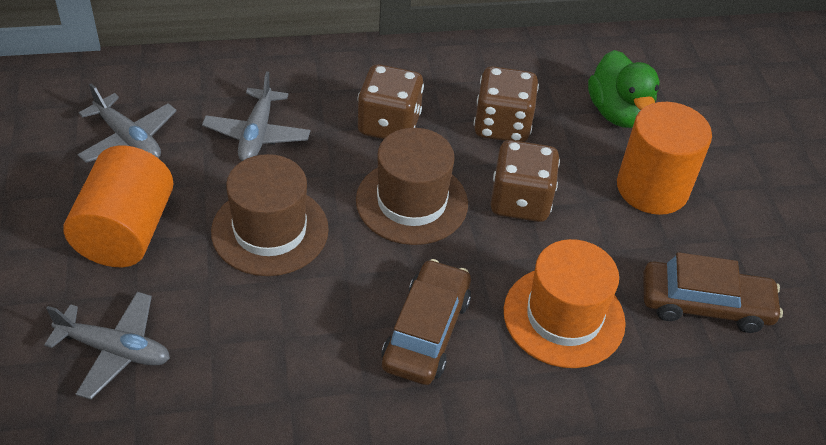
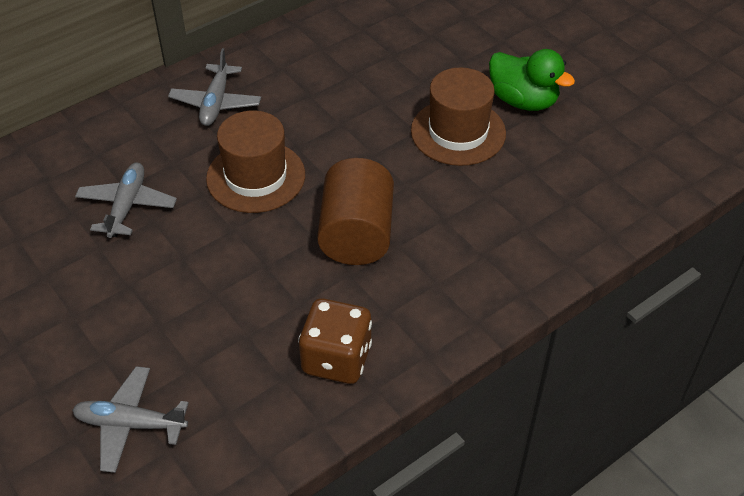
brown car: [381,259,471,385] [643,252,783,333] = 2 -> none = 0
brown cylinder: none = 0 -> [317,158,394,265] = 1
brown dice: [357,64,424,139] [474,66,539,142] [490,140,560,222] = 3 -> [298,298,372,384] = 1
orange cylinder: [63,145,173,267] [617,102,712,215] = 2 -> none = 0
orange hat: [504,239,626,368] = 1 -> none = 0

